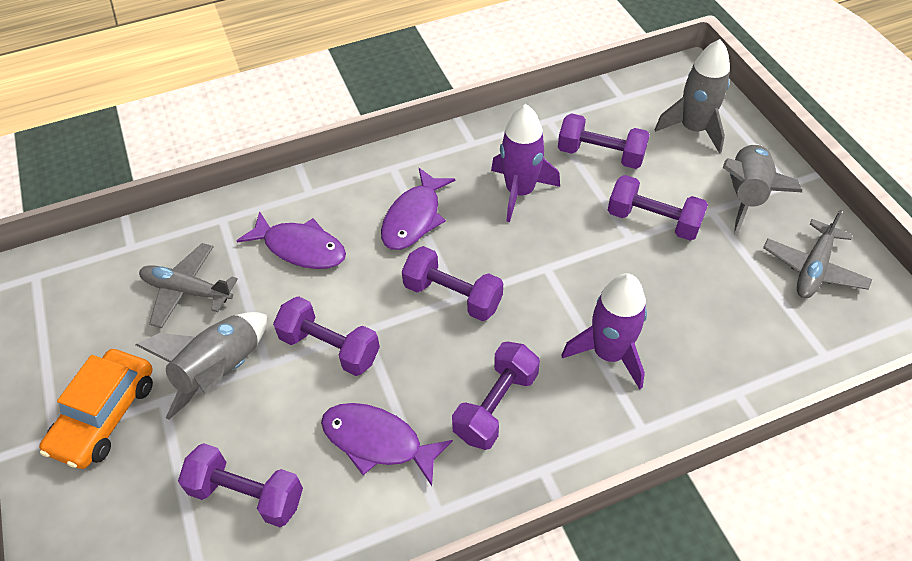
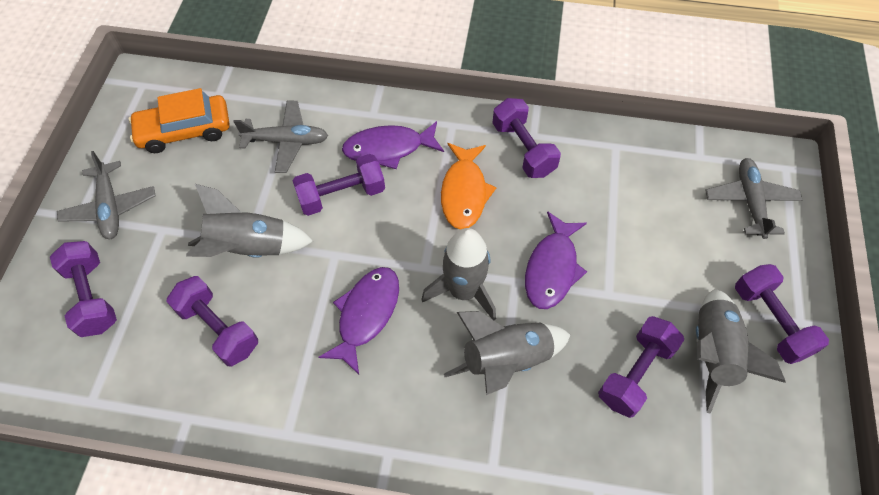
grey plane: [139,243,238,328] [763,210,872,298] = 2 -> [57,151,155,239] [233,101,328,173] [705,158,803,239] = 3
grey rocket: [136,312,267,420] [655,39,730,153] [723,144,802,235] = 3 -> [186,184,313,258] [421,228,496,320] [444,311,570,395] [696,289,786,414] = 4
orange fish: none = 0 -> [441,143,496,230] = 1
purple rocket: [491,104,560,222] [562,273,647,390] = 2 -> none = 0

